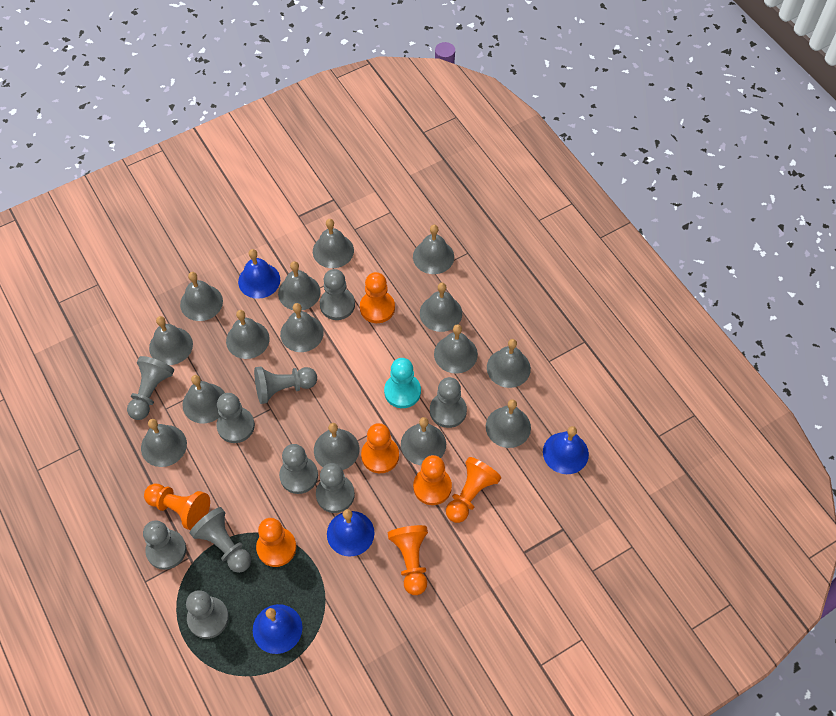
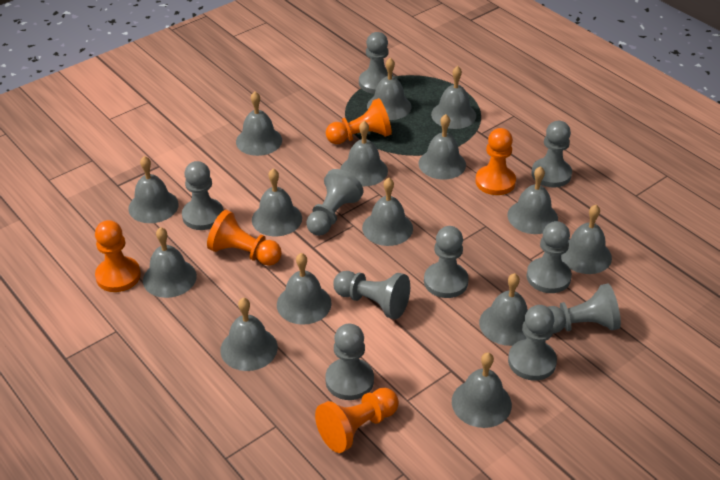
blue bell: [238,249,280,299] [253,604,302,654] [327,509,374,557] [543,426,589,474] = 4 -> none = 0
orange pawn: [144,484,210,530] [256,518,296,567] [360,272,395,323] [361,423,399,473] [388,525,428,595] [413,455,452,505] [446,457,501,523] = 7 -> [95,220,141,292] [207,210,282,266] [315,388,399,453] [326,98,392,144] [475,128,516,195] = 5
turquoise pawn: [384,358,421,408] = 1 -> none = 0

